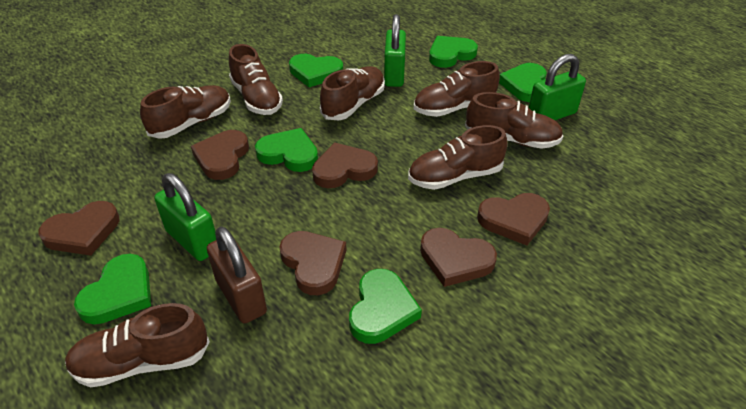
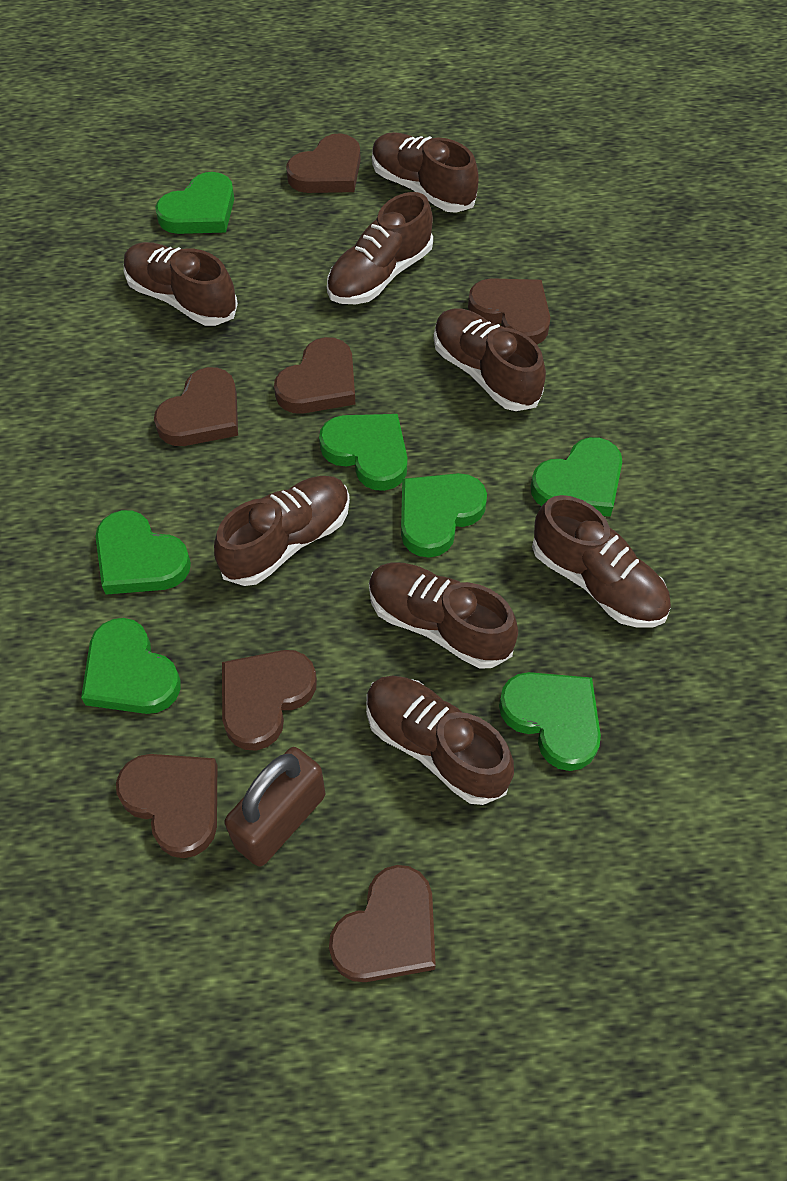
brown heart: [38,201,120,256] [191,130,249,180] [279,231,346,295] [312,142,378,188] [420,228,497,287] [477,193,550,246] = 6 -> [116,754,217,858] [154,367,238,446] [222,650,317,751] [274,337,356,414] [286,133,361,193] [329,865,436,982] [468,278,550,345] = 7
brown shoe: [65,303,210,388] [140,85,231,139] [229,44,283,115] [320,66,385,120] [408,125,507,190] [414,61,500,117] [465,92,563,149] = 7 -> [124,242,238,326] [214,476,350,586] [327,192,433,304] [366,676,514,805] [369,563,518,669] [372,132,478,213] [434,309,546,411] [532,495,671,627] = 8
green heart: [74,254,151,325] [255,128,318,172] [289,54,343,87] [349,269,422,344] [429,36,478,68] [499,63,547,102] = 6 -> [81,618,181,714] [95,510,191,595] [155,172,234,234] [319,414,408,491] [401,473,487,558] [499,672,601,771] [531,437,622,517] = 7
green padlock: [154,173,216,261] [384,14,406,87] [529,54,586,120] = 3 -> none = 0

